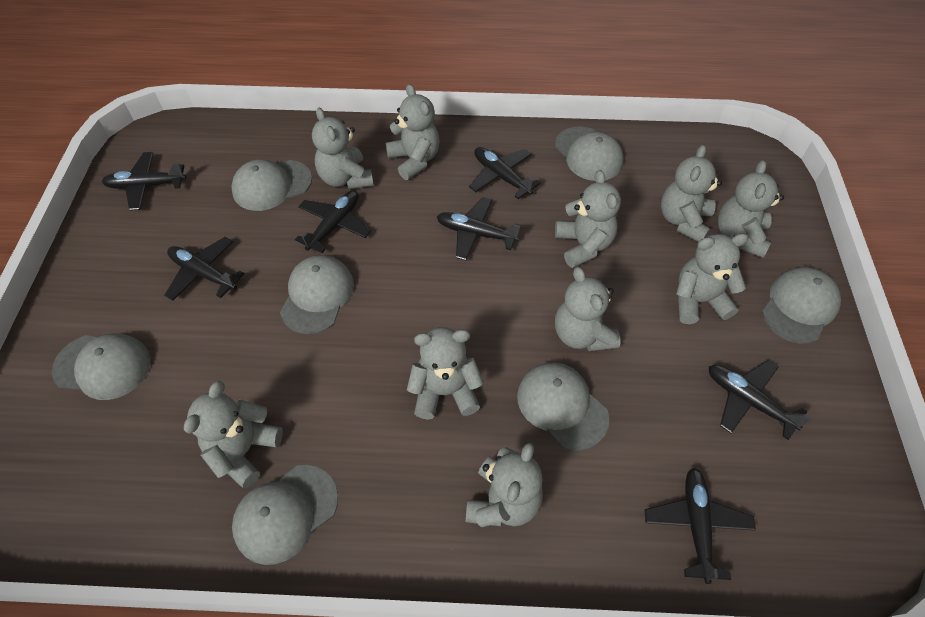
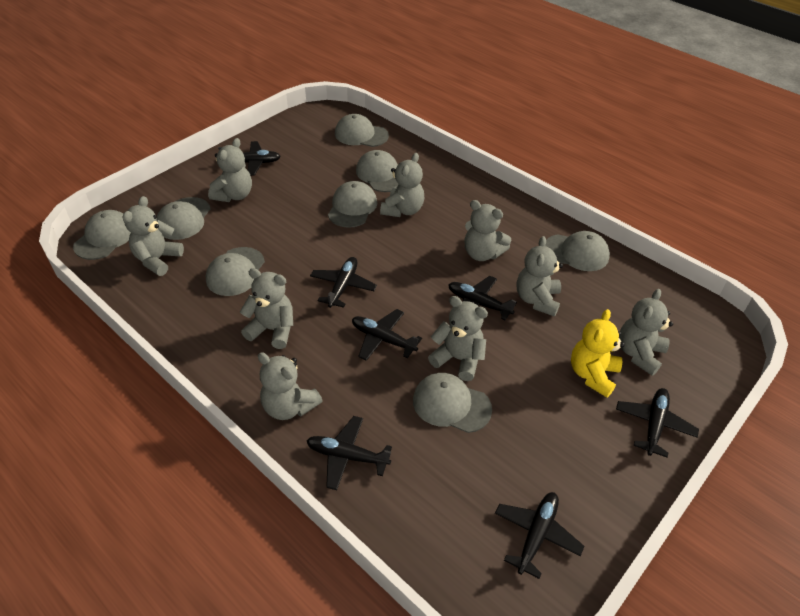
grey cap: [52,333,150,400] [231,159,312,211] [232,465,338,565] [280,255,354,334] [517,362,609,451] [555,126,624,181] [762,267,841,344] = 7 -> [73,210,131,260] [156,197,210,240] [206,247,265,296] [328,181,377,228] [335,114,389,147] [356,150,398,192] [413,373,492,433] [545,231,610,271] = 8
grey teddy bear: [184,381,283,489] [312,108,374,190] [385,84,440,180] [407,327,484,420] [466,443,543,527] [555,170,621,268] [555,267,621,351] [661,145,722,242] [676,233,748,324] [718,160,784,258] = 10 -> [123,196,184,276] [208,138,252,202] [240,268,293,349] [258,352,323,420] [380,153,424,217] [428,296,488,381] [464,200,511,261] [517,236,563,317] [619,289,673,376] = 9
yellow teddy bear: none = 0 -> [571,309,625,398] = 1

